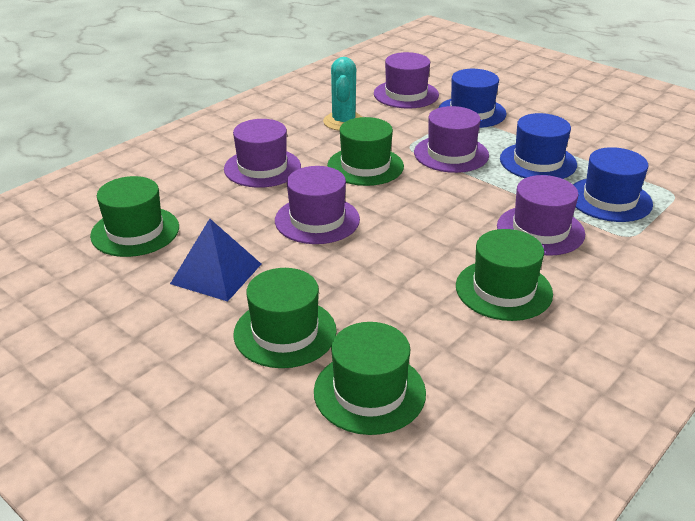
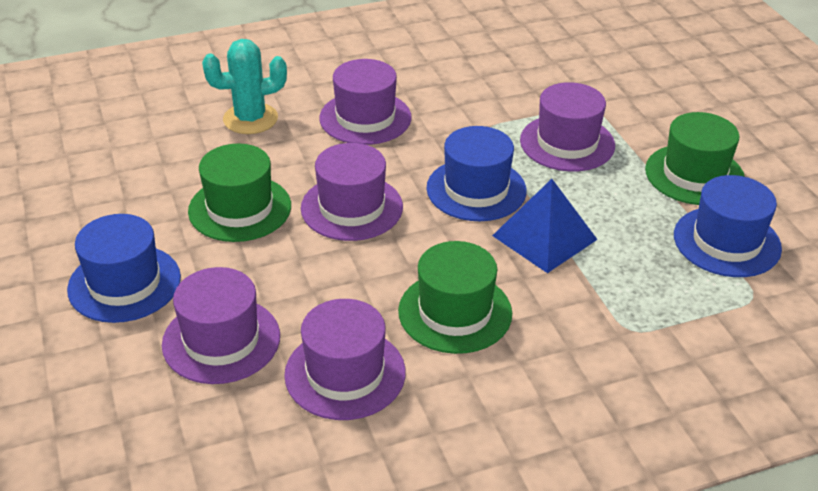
green hat: [90,176,179,257] [233,268,337,368] [314,322,426,435] [327,117,404,186] [456,229,553,321] = 5 -> [188,144,291,242] [398,241,512,354] [645,112,745,205] = 3

